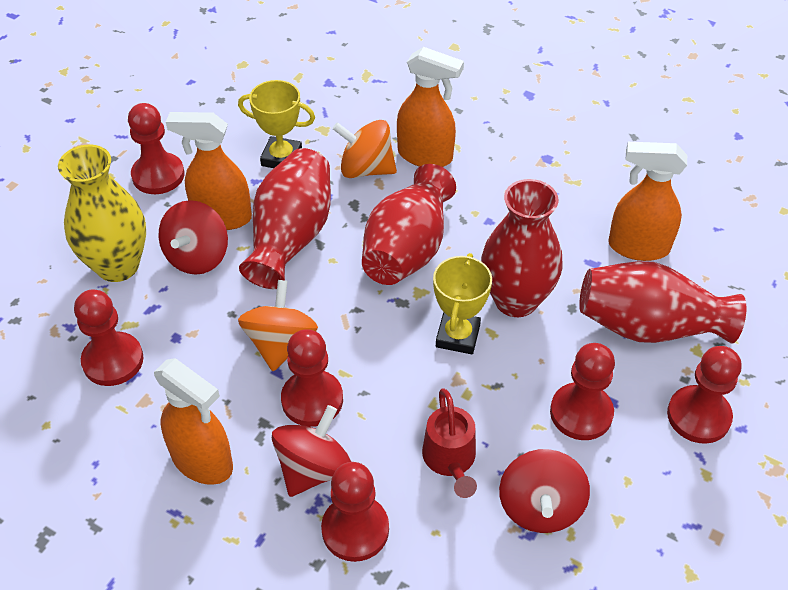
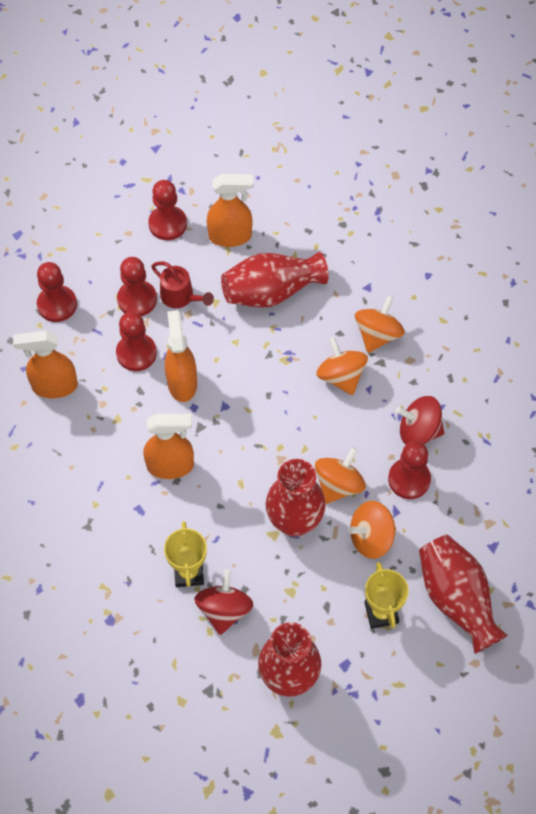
orange spinning top: [238,280,318,371] [333,120,397,178] = 2 -> [315,447,366,504] [316,337,368,395] [348,501,396,559] [355,295,405,353] = 4
red pawn: [74,290,144,386] [128,103,184,194] [281,329,343,427] [321,462,389,562] [550,343,615,440] [667,346,742,444] = 6 -> [37,262,77,322] [116,312,157,371] [117,257,157,316] [148,180,187,240] [388,441,431,499] = 5
red spinning top: [159,200,228,275] [272,405,351,497] [499,449,590,533] = 3 -> [194,569,253,635] [396,396,444,445] = 2
yellow vase: [58,145,146,282] = 1 -> none = 0

